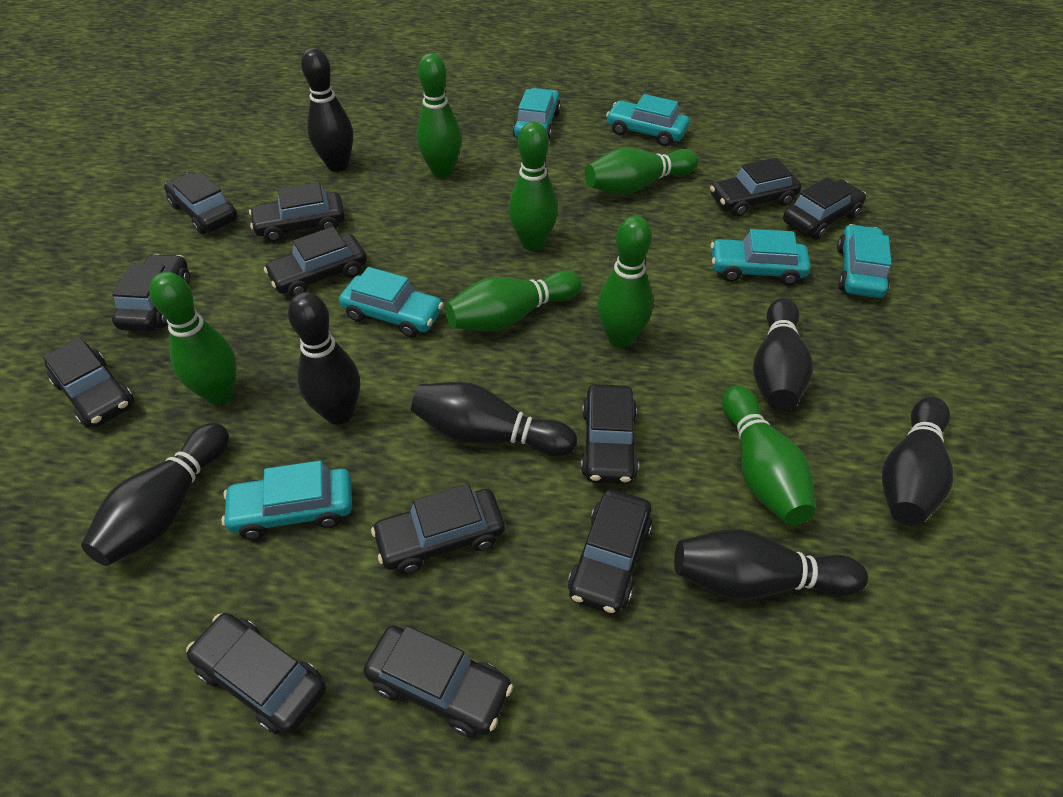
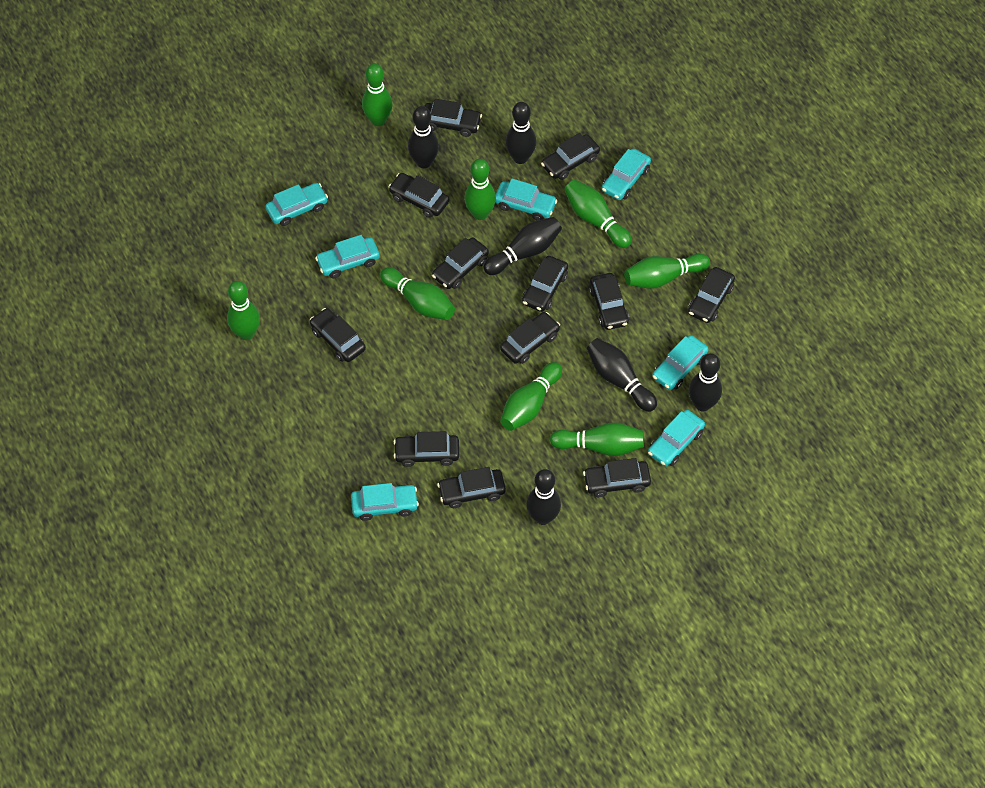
black bowling pin: [81,423,229,566] [288,292,360,425] [301,47,353,172] [411,382,577,457] [674,529,868,600] [753,298,813,411] [882,396,953,526] = 7 -> [408,106,439,168] [483,217,562,275] [505,102,536,164] [526,469,561,525] [587,338,657,412] [689,353,722,412] = 6
green bowling pin: [149,272,237,404] [416,53,462,178] [445,271,582,332] [509,122,558,251] [585,147,698,194] [597,216,653,348] [722,385,816,525] = 7 -> [227,281,260,340] [362,63,393,126] [380,267,455,320] [464,159,496,220] [500,362,562,431] [550,422,644,456] [564,179,632,248] [624,254,710,289] = 8
turquoise car: [221,461,352,539] [339,267,444,337] [513,88,561,140] [606,94,689,146] [711,229,811,285] [837,224,892,298] = 6 -> [265,183,328,226] [315,235,380,278] [351,483,419,521] [495,178,557,220] [602,149,651,200] [648,410,705,467] [652,335,708,390] = 7

